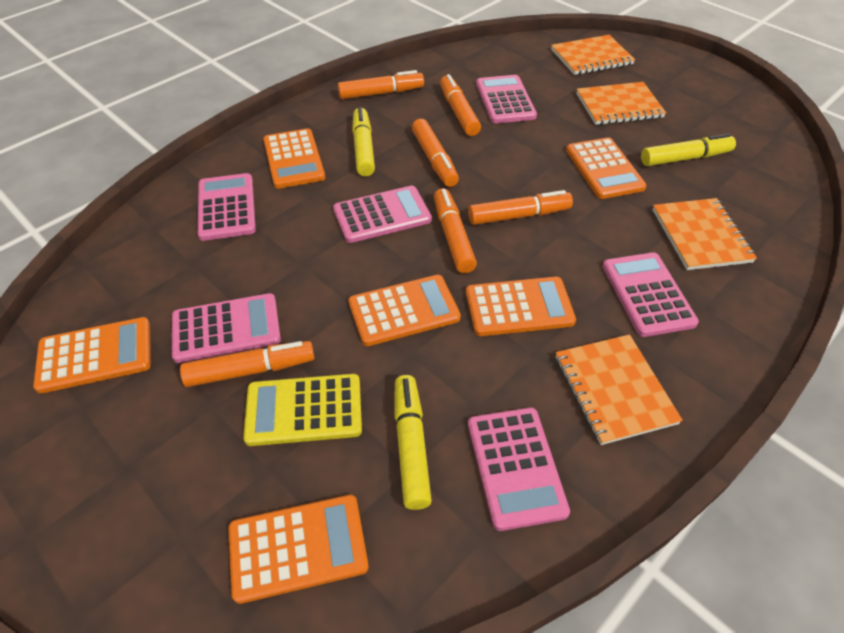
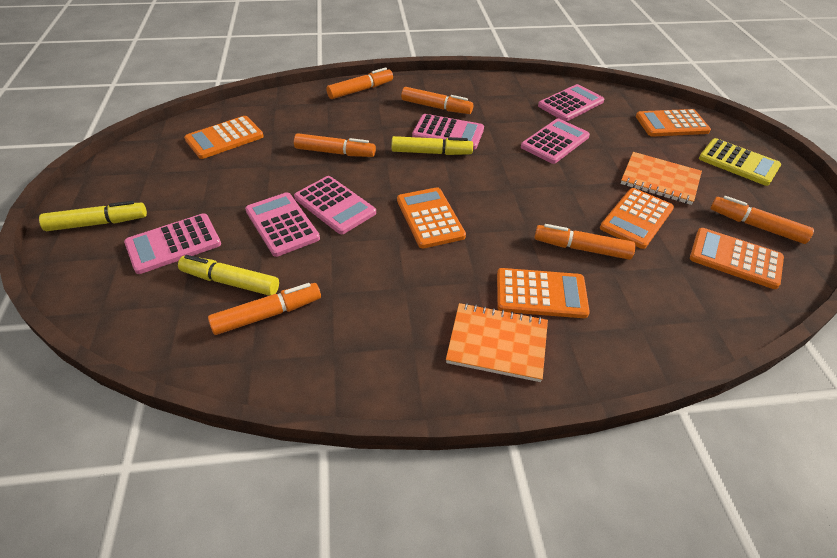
orange notebook: [551,35,635,75] [556,334,683,445] [576,82,666,125] [653,198,757,270] = 4 -> [446,303,548,382] [621,152,702,205] = 2

